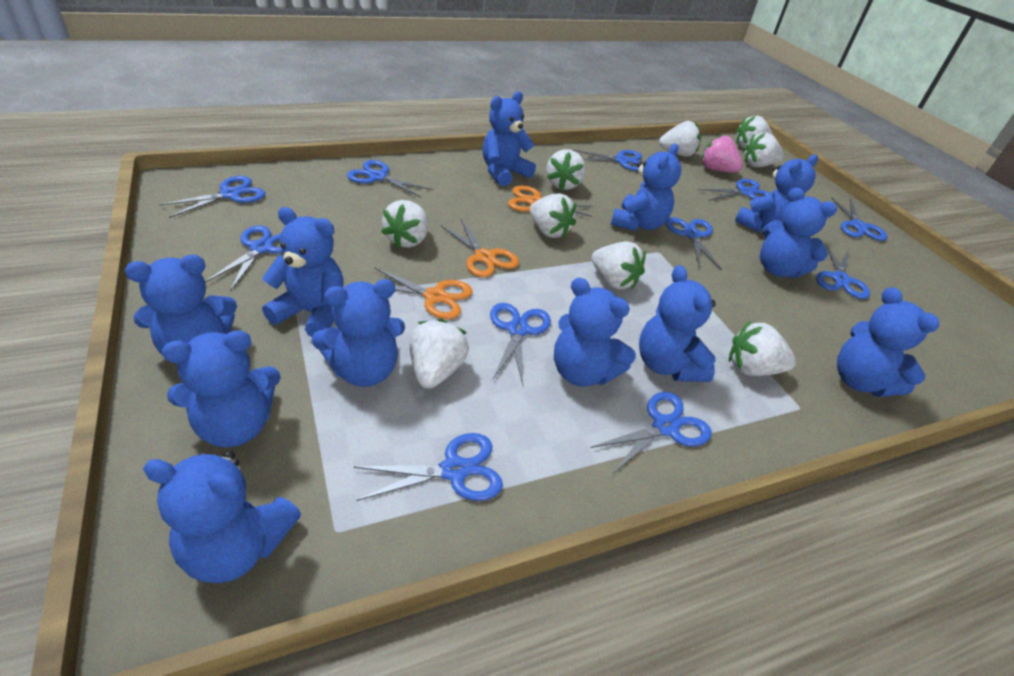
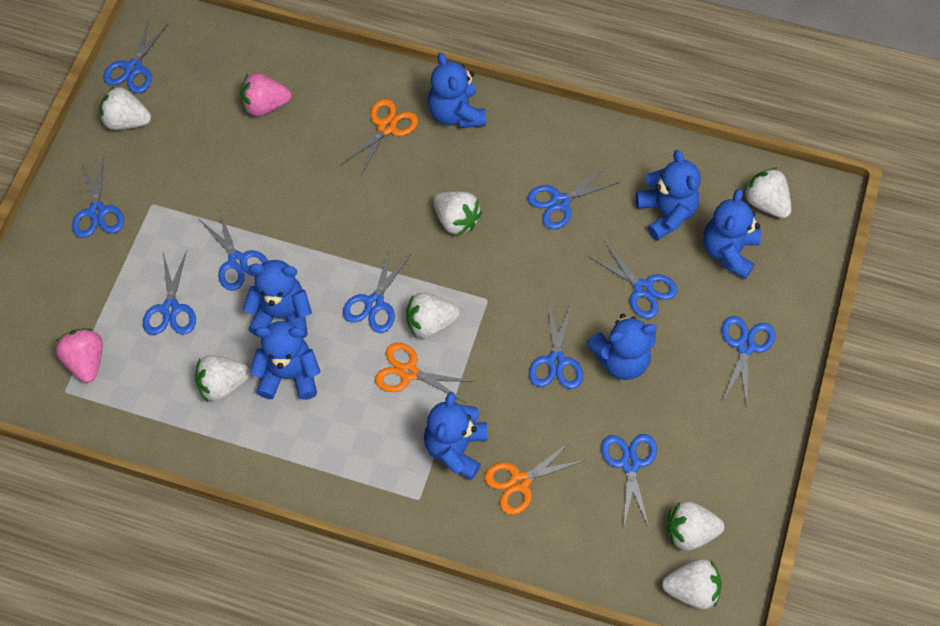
blue scissors: [159,176,265,218] [205,225,283,291] [347,160,433,198] [354,433,503,501] [490,303,551,385] [573,150,643,171] [590,392,712,474] [666,217,722,270] [698,179,770,201] [816,244,870,299] [831,197,887,241] = 11 -> [72,157,124,238] [103,20,168,93] [143,250,196,335] [199,209,268,291] [343,247,411,333] [528,166,618,229] [529,303,583,389] [588,241,678,319] [601,434,657,529] [722,316,775,407] = 10
blue teddy bear: [125,255,237,364] [143,451,301,583] [162,330,281,447] [262,207,344,337] [312,279,405,387] [482,91,536,186] [554,278,636,386] [611,144,682,231] [639,265,716,382] [735,154,818,232] [759,187,837,278] [837,287,939,397] = 12 -> [243,260,312,339] [250,321,321,400] [424,392,487,480] [428,52,486,128] [587,314,657,380] [636,150,701,241] [703,189,761,279] = 7
pink strawberry: [701,134,743,173] = 1 -> [55,328,103,383] [240,73,291,116] = 2
white strawberry: [381,200,428,248] [410,319,469,389] [530,193,576,238] [546,149,586,190] [592,242,646,290] [659,121,701,157] [729,321,796,376] [736,115,773,148] [744,132,784,167] = 9 -> [100,86,151,130] [195,355,250,402] [406,293,459,339] [433,191,482,236] [662,558,722,609] [667,501,724,551] [743,168,791,218] = 7

